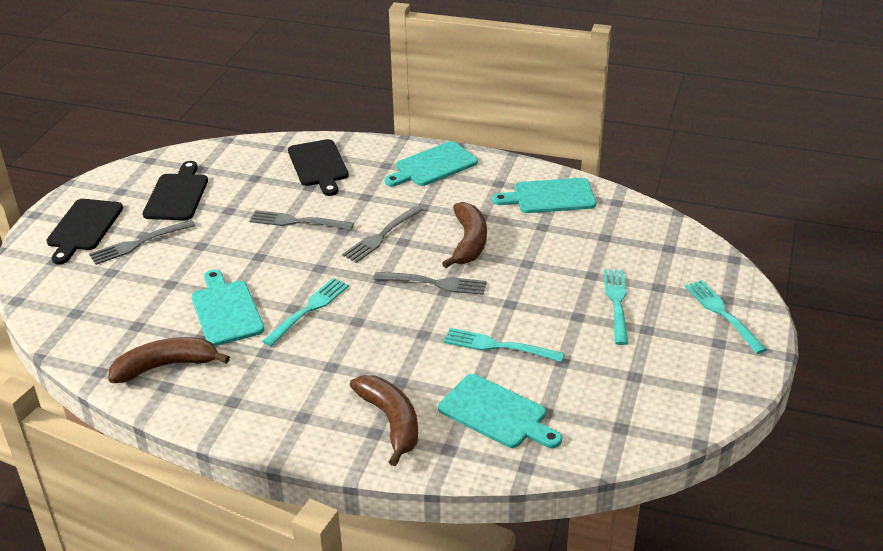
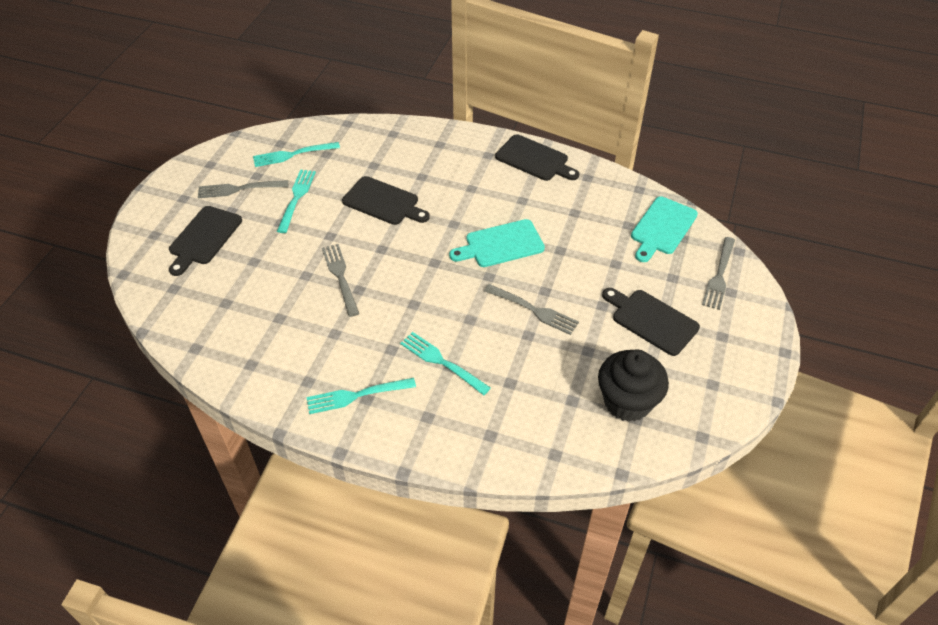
black cupcake: none = 0 -> [598,349,669,422] = 1
black cutting board: [46,199,123,264] [143,161,208,220] [288,139,349,196] = 3 -> [169,206,242,276] [342,176,430,225] [495,134,579,181] [602,288,700,356] = 4
brown banana: [109,337,230,383] [350,375,418,466] [442,202,487,268] = 3 -> none = 0
turquoise cutting board: [191,269,264,346] [385,141,478,186] [438,374,562,448] [492,178,596,213] = 4 -> [449,219,545,267] [631,196,698,262] = 2

